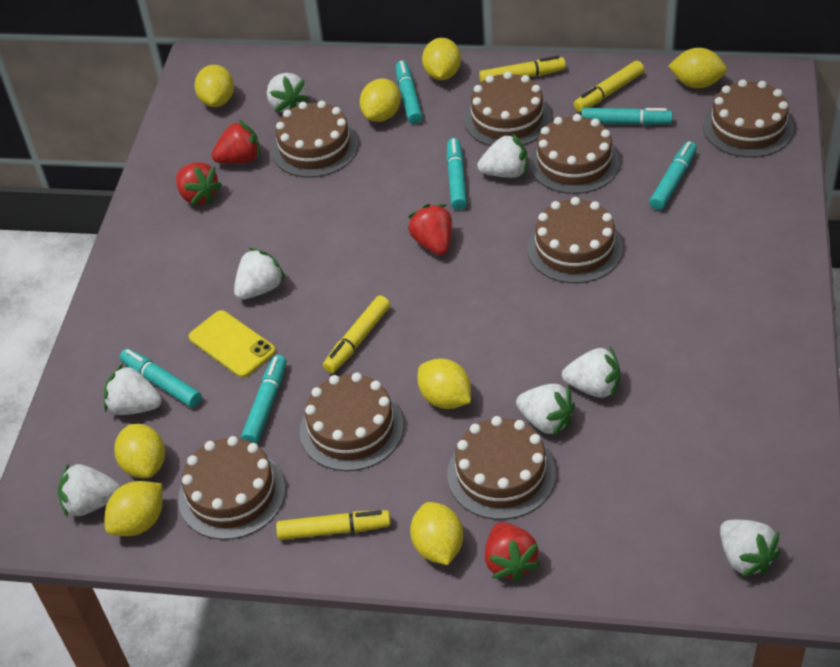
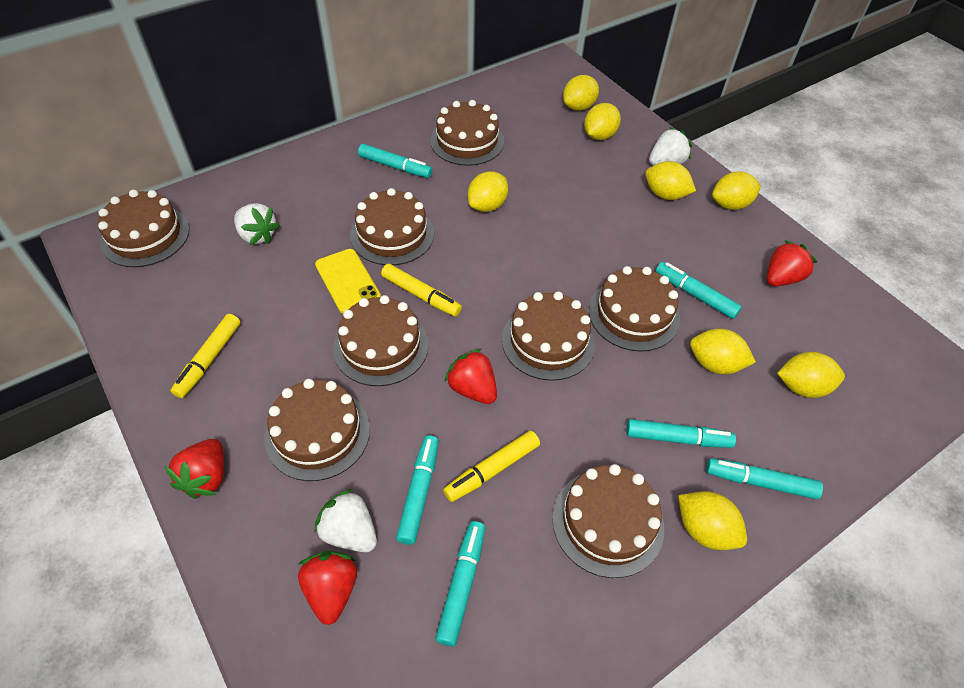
white strawberry: [58,463,120,518] [104,364,162,415] [234,248,285,300] [267,73,309,112] [477,133,528,178] [516,384,575,437] [562,347,620,398] [720,520,781,577] = 8 -> [234,203,280,245] [314,489,377,552] [649,128,692,165] = 3
yellow marker: [276,510,391,540] [323,295,390,373] [479,56,566,82] [574,61,644,112] = 4 -> [170,314,241,398] [381,264,462,317] [443,431,540,502] = 3

